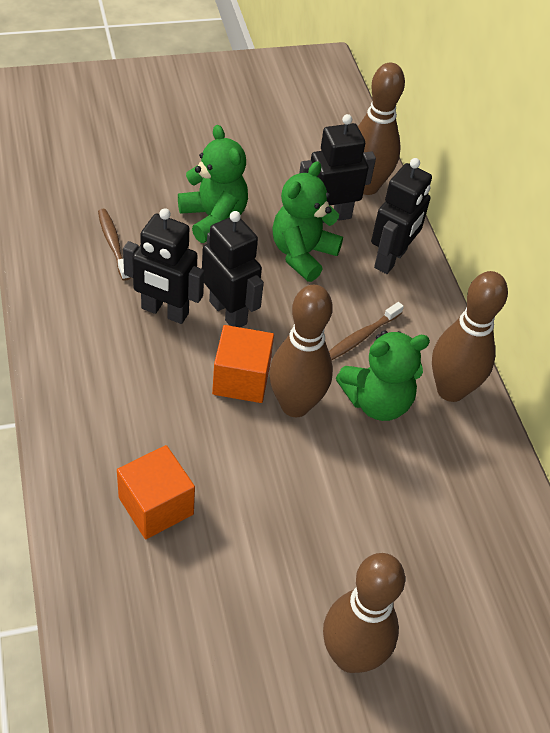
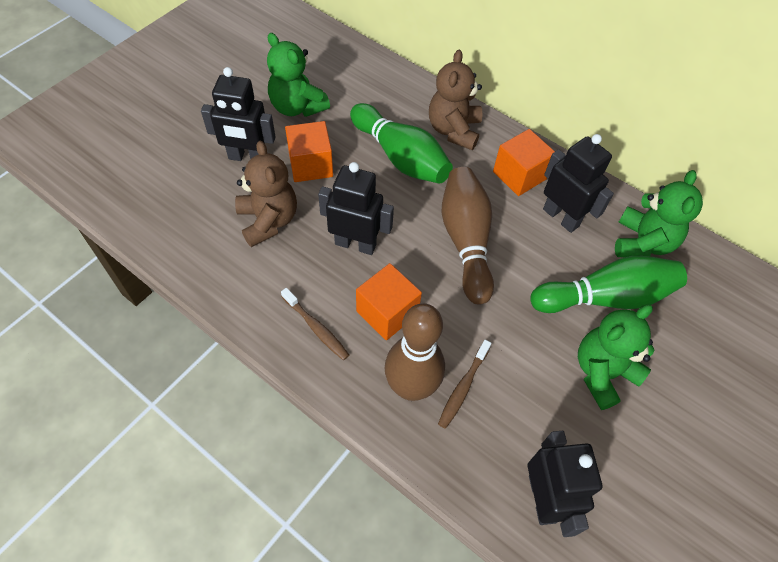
brown bowling pin: [269,285,333,417] [323,553,405,673] [358,63,405,195] [432,271,508,402] = 4 -> [385,303,445,401] [441,167,494,304] = 2
brown teddy bear: none = 0 -> [235,140,297,247] [429,49,482,150] = 2
green bowling pin: none = 0 -> [350,103,453,184] [531,256,687,313] = 2
orange cube: [117,445,195,539] [212,325,274,403] = 2 -> [285,121,333,182] [356,263,422,340] [493,129,555,196] = 3

